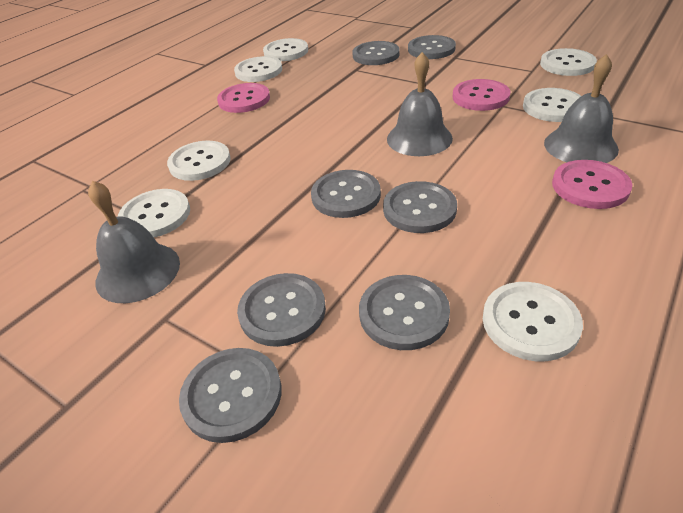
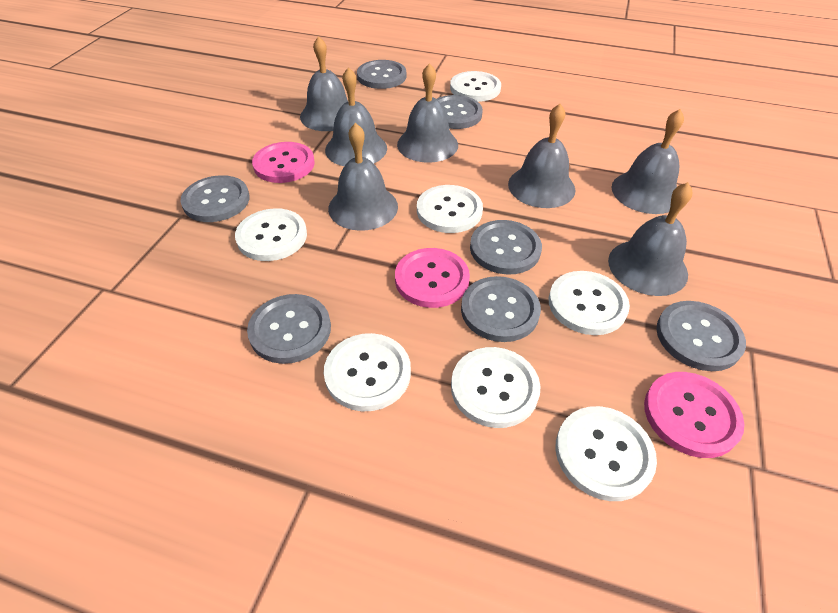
grey bell: [88,181,180,303] [387,52,453,156] [544,54,619,163] = 3 -> [300,36,348,131] [325,67,387,166] [328,123,398,231] [397,63,458,163] [508,104,575,208] [608,182,692,296] [612,109,684,214] = 7

